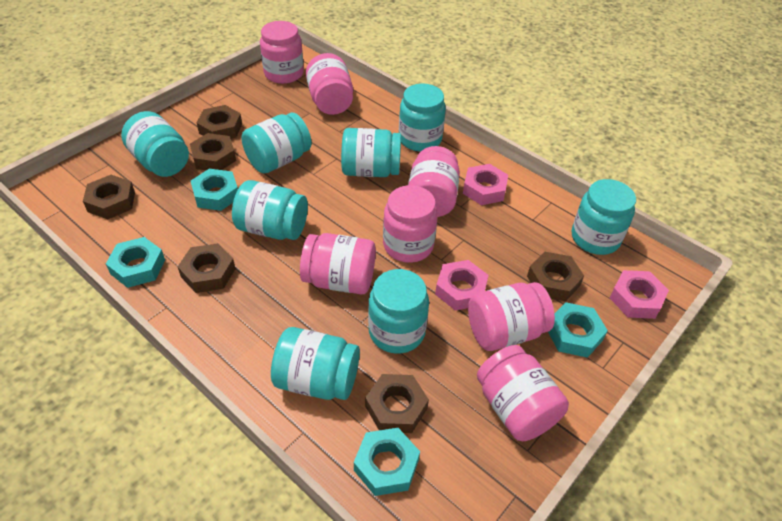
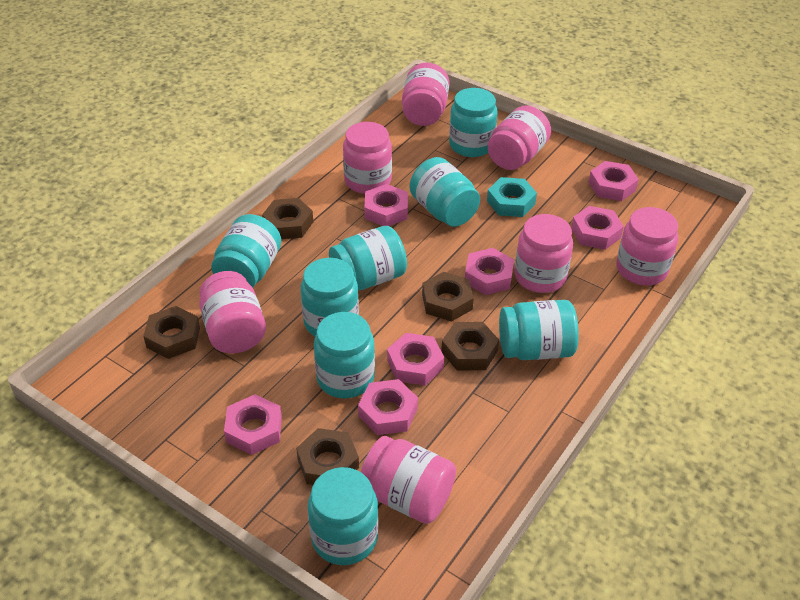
brown nut: [83,175,135,219] [178,243,236,293] [190,133,236,170] [197,105,242,139] [365,374,429,433] [527,252,584,301] = 6 -> [143,306,200,359] [262,198,313,239] [296,428,359,485] [422,272,474,322] [441,322,499,371] = 5
pink nut: [435,260,489,311] [463,164,508,205] [610,270,669,319] = 3 -> [224,394,282,455] [358,379,418,435] [364,184,408,226] [387,333,444,386] [465,248,514,295] [571,206,624,250] [589,161,639,201] = 7
turquoise nut: [106,237,165,288] [191,169,238,211] [354,428,420,496] [548,302,608,358] = 4 -> [487,177,537,217] = 1

